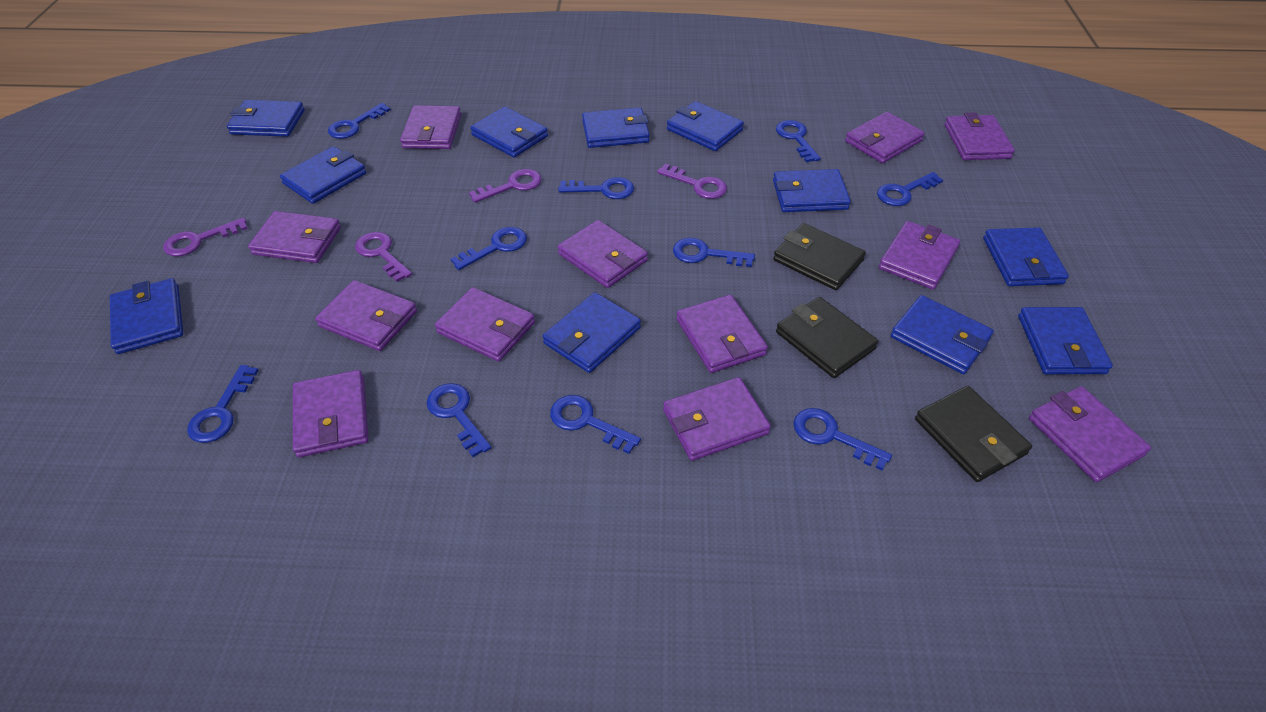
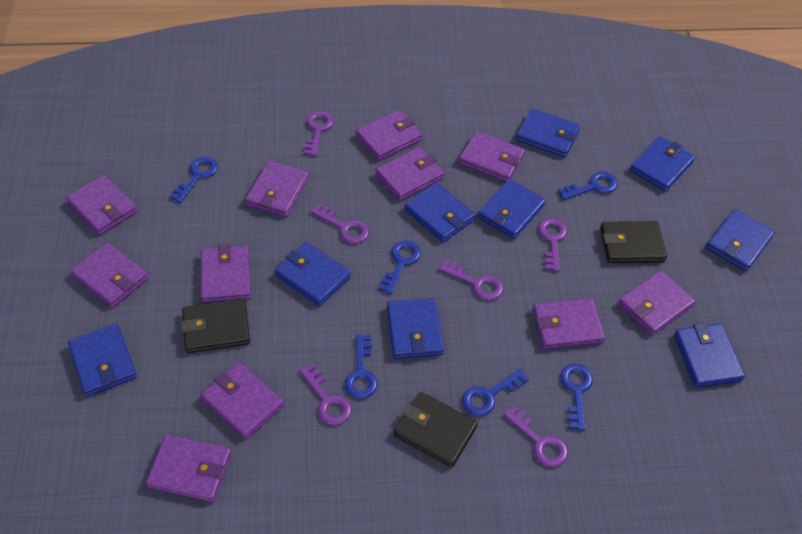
blue key: [187,365,259,443] [328,103,391,139] [427,383,492,457] [451,227,527,270] [550,395,641,454] [558,177,634,199] [673,238,755,267] [776,120,821,162] [793,408,892,470] [877,172,943,206] = 10 -> [170,157,218,203] [345,334,377,399] [379,241,421,294] [462,369,529,416] [558,172,618,200] [560,364,593,431] = 6
blue wallet: [110,278,183,354] [227,100,305,137] [280,146,366,204] [470,107,548,158] [543,292,641,373] [582,107,650,148] [667,101,744,151] [773,169,851,212] [891,295,994,374] [983,227,1069,286] [1018,307,1113,374] = 11 -> [68,324,137,397] [275,242,351,306] [387,298,444,359] [404,183,475,243] [478,179,546,239] [516,109,580,157] [630,136,695,192] [674,323,745,388] [706,210,775,271] = 9
purple key: [163,218,248,257] [355,232,412,282] [469,169,542,203] [657,164,727,199] = 4 -> [299,363,352,425] [304,111,334,156] [311,204,369,244] [439,260,504,300] [504,406,568,467] [538,218,567,272] = 6
purple wallet: [248,211,341,263] [293,370,369,457] [315,280,417,351] [400,105,461,149] [435,287,535,362] [558,220,648,288] [663,377,771,461] [676,295,768,373] [845,112,925,163] [879,221,960,289] [944,112,1015,160] [1029,386,1151,482] = 12 -> [66,175,138,235] [71,243,149,308] [146,434,231,502] [201,244,251,303] [201,362,284,440] [245,161,309,217] [356,110,423,161] [375,147,445,201] [459,131,525,182] [533,298,605,350] [618,270,695,336] = 11

